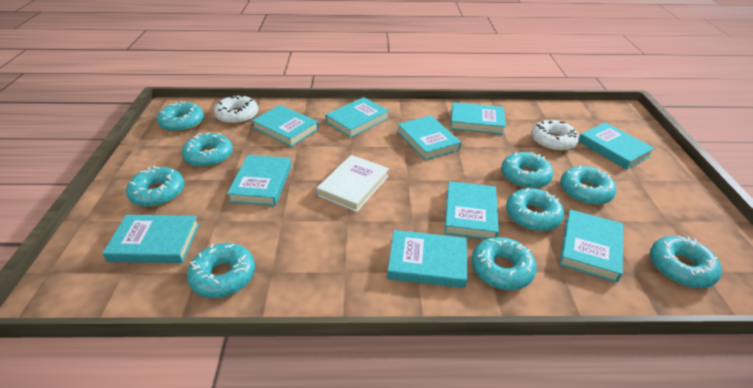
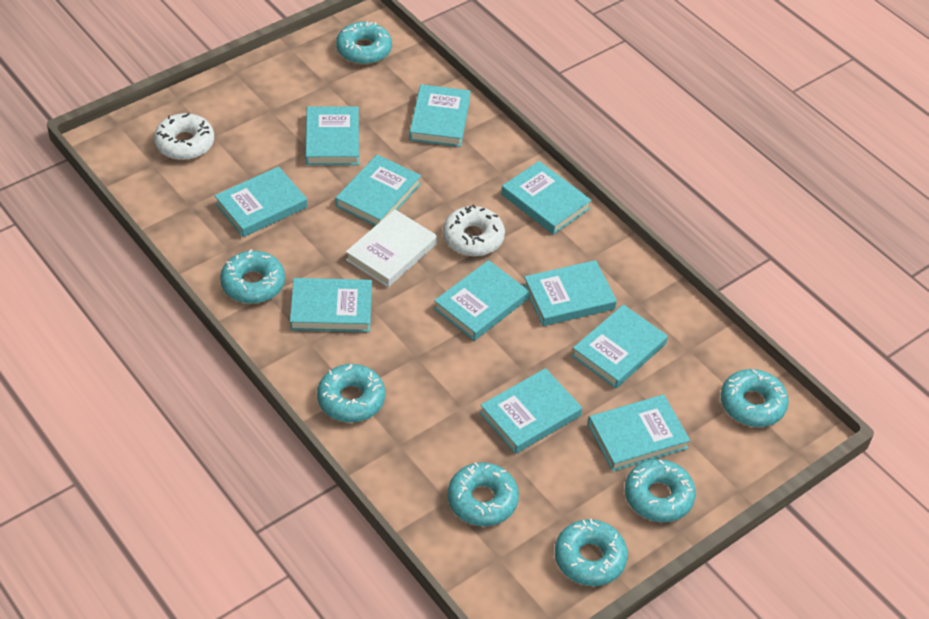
turquoise book: [102,215,199,263] [227,155,291,206] [252,105,319,147] [325,97,389,138] [387,230,467,288] [397,115,461,161] [445,181,499,239] [451,102,506,134] [559,209,623,282] [578,122,655,169] = 10 -> [215,166,307,237] [290,278,372,332] [305,106,359,165] [336,154,421,226] [409,84,471,147] [434,260,529,341] [480,368,582,454] [501,161,592,235] [523,260,617,326] [572,304,668,388] [588,395,690,471] = 11
turquoise donut: [126,166,185,207] [157,101,204,132] [182,132,233,168] [187,243,255,298] [471,237,537,290] [501,152,554,188] [506,188,564,231] [560,166,616,205] [650,236,722,288] = 9 -> [220,249,285,304] [317,364,385,422] [336,22,392,64] [447,462,519,526] [555,519,628,586] [625,459,696,522] [721,369,789,427] = 7

